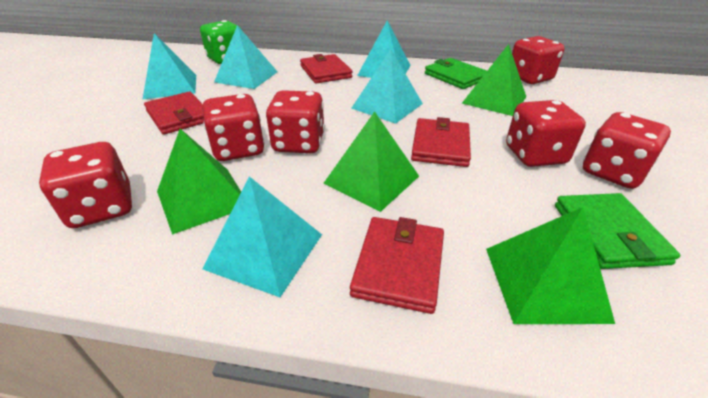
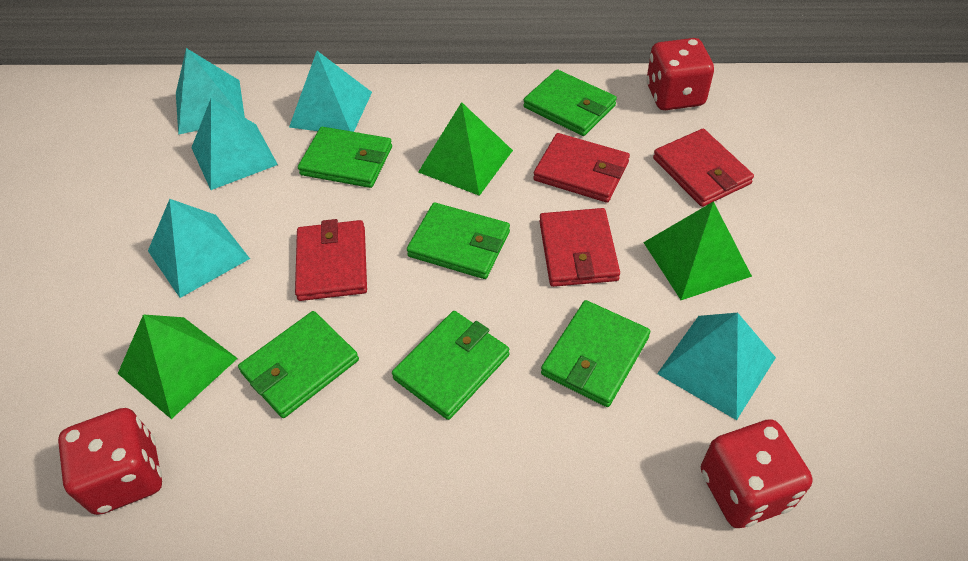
green dice: [200,20,241,64] = 1 -> none = 0
green pyramid: [157,129,241,235] [323,111,419,212] [462,44,526,116] [486,207,615,324] = 4 -> [118,314,238,419] [418,102,513,196] [643,201,752,300] = 3
green wallet: [425,58,487,89] [555,193,680,269] = 2 -> [238,311,359,418] [298,127,392,188] [392,311,509,420] [407,202,510,279] [524,70,617,136] [541,300,650,407] = 6
red dice: [39,142,132,228] [203,94,265,161] [266,90,325,153] [506,100,586,167] [512,36,565,84] [583,112,671,189] = 6 -> [58,408,162,515] [646,38,714,110] [701,419,813,528] = 3

